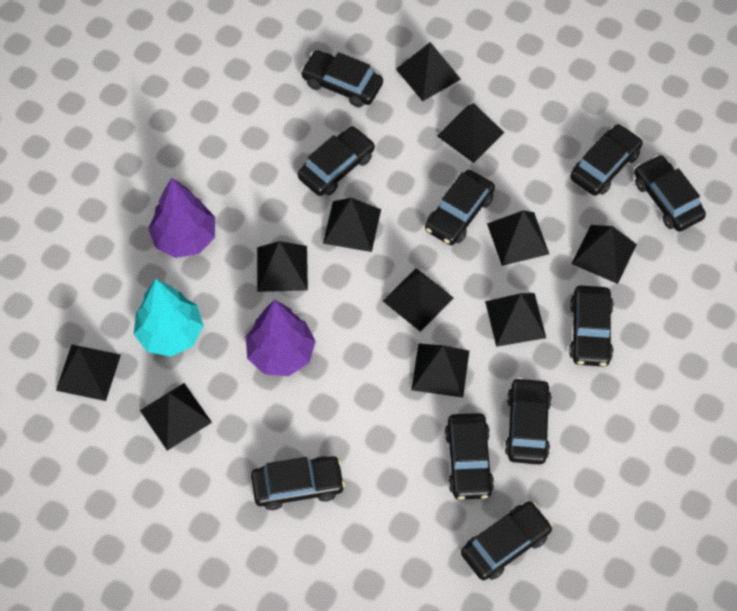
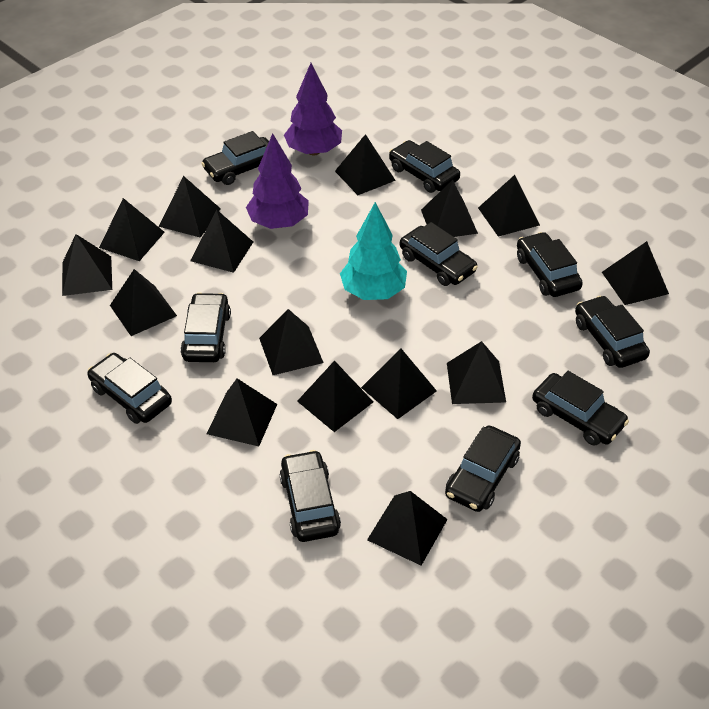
black pyramid: [56,345,121,401] [140,383,212,451] [257,241,308,292] [323,198,381,252] [383,268,454,332] [396,42,461,101] [411,344,469,398] [437,103,504,163] [485,293,546,347] [487,210,549,266] [572,225,637,284] = 11 -> [62,234,112,296] [99,198,165,261] [110,269,177,336] [159,176,221,238] [190,210,253,273] [207,379,277,446] [259,309,324,375] [297,361,373,432] [335,134,396,195] [361,349,437,419] [367,491,448,566] [421,180,478,237] [447,341,506,404] [478,175,540,237] [602,241,669,305] = 15

